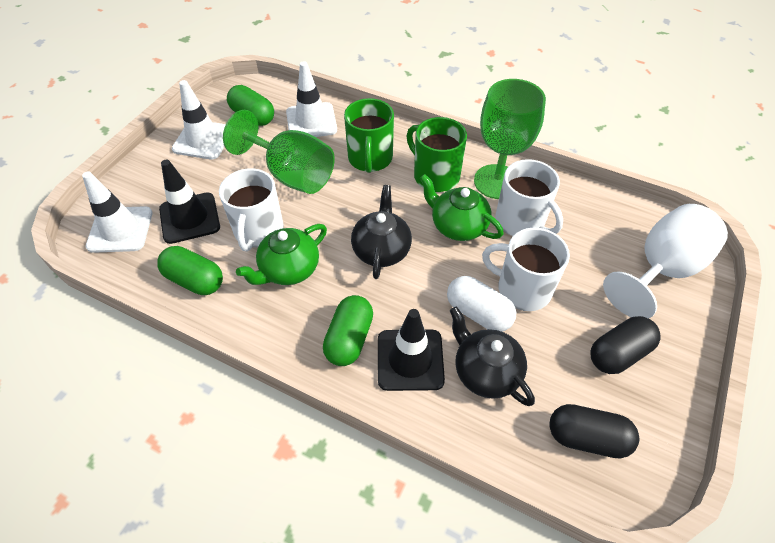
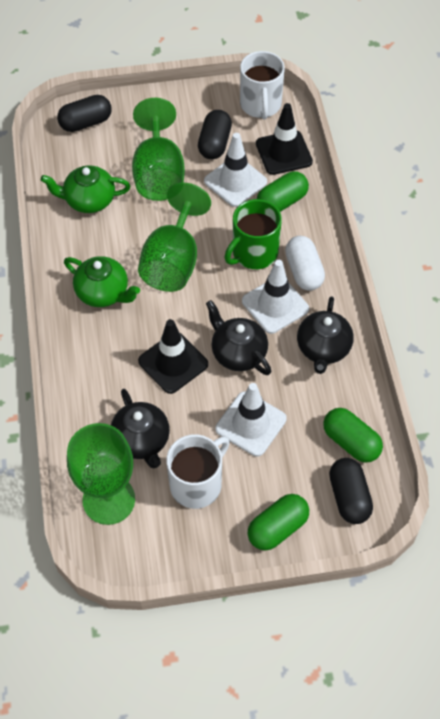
black capsule: [549,404,639,459] [590,316,661,374] = 2 -> [57,95,112,132] [198,110,232,159] [329,458,373,524] = 3
black teapot: [351,185,412,279] [450,307,535,406] = 2 -> [111,389,170,468] [206,300,271,375] [297,297,354,374] = 3
green goblet: [223,110,335,194] [474,79,546,199] = 2 -> [67,423,135,525] [132,98,185,201] [138,183,211,292] = 3
green mug: [344,98,394,173] [407,117,467,192] = 2 -> [224,199,282,269] = 1
white goblet: [603,204,728,319] = 1 -> none = 0
white mug: [219,168,284,251] [482,228,570,311] [496,159,563,236] = 3 -> [167,434,230,509] [240,51,285,120] = 2

